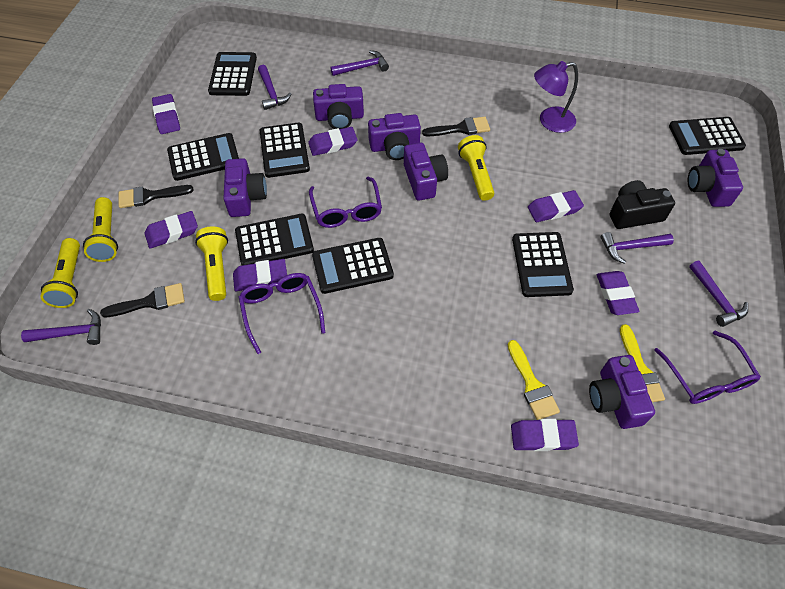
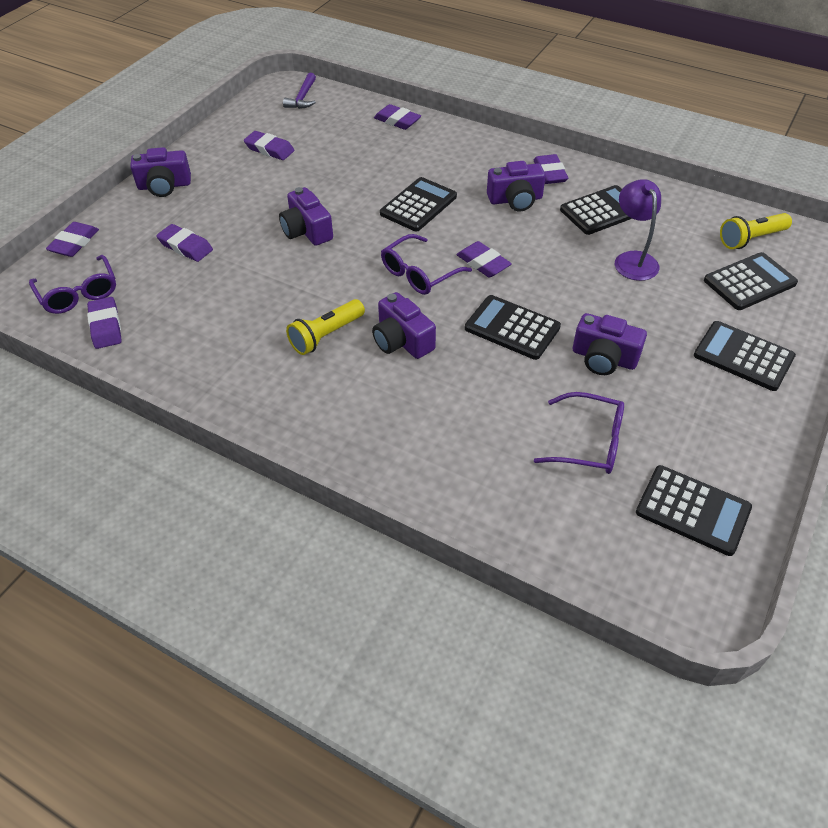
black brush: [100,283,185,318] [119,185,194,208] [422,117,490,136] = 3 -> none = 0
black calculator: [167,133,239,181] [208,52,257,96] [235,214,314,265] [260,123,310,178] [312,238,394,294] [512,232,574,297] [669,117,746,155] = 7 -> [380,177,457,231] [465,295,561,360] [560,185,632,235] [636,465,752,556] [694,321,796,391] [704,252,798,310] = 6
black camera: [610,180,675,229] = 1 -> none = 0
purple camera: [223,158,267,217] [313,84,364,129] [368,113,421,160] [404,142,448,201] [589,355,655,429] [688,149,743,207] = 6 -> [130,147,191,197] [279,187,333,246] [372,292,436,359] [487,161,546,211] [573,313,647,375] = 5
purple hammer: [21,309,101,345] [258,65,292,110] [330,50,389,76] [601,232,674,264] [689,261,748,327] = 5 -> [283,73,316,109] = 1
yellow brush: [508,340,560,420] [620,324,665,402] = 2 -> none = 0
yellow flashlight: [40,238,80,308] [83,197,118,262] [195,227,228,301] [458,135,494,201] = 4 -> [286,299,365,355] [720,213,792,249] = 2

